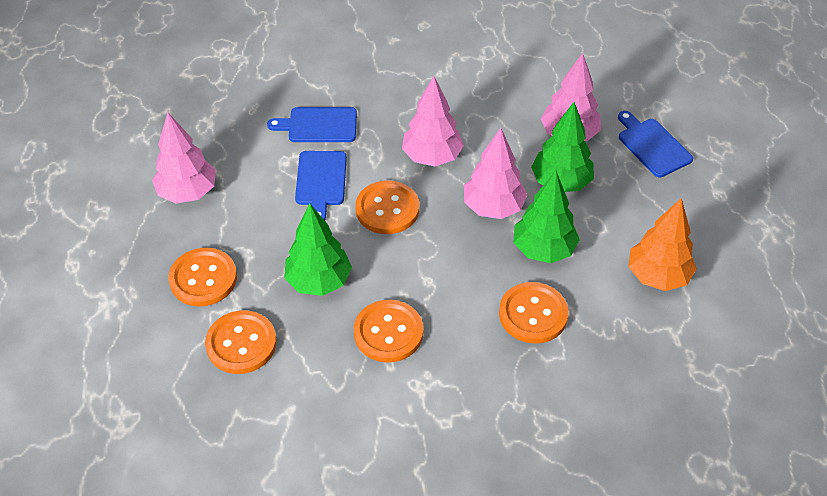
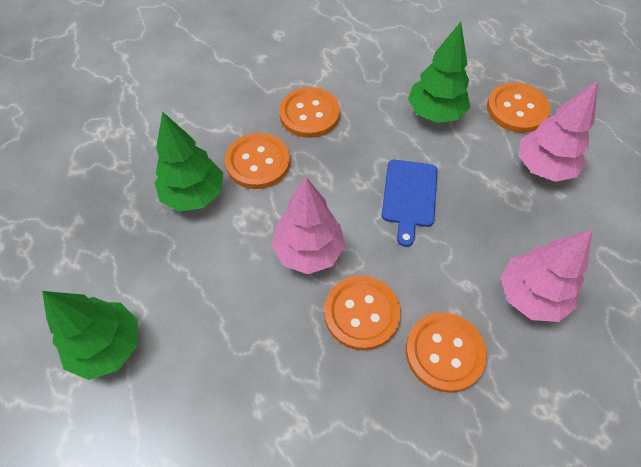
blue cutting board: [267,107,357,142] [295,151,347,220] [618,111,693,177] = 3 -> [382,160,438,247] = 1
orange tree: [628,198,697,291] = 1 -> none = 0
pink tree: [152,112,216,204] [402,76,464,166] [464,128,527,219] [541,53,601,141] = 4 -> [272,177,345,274] [501,229,592,322] [519,81,598,182] = 3

